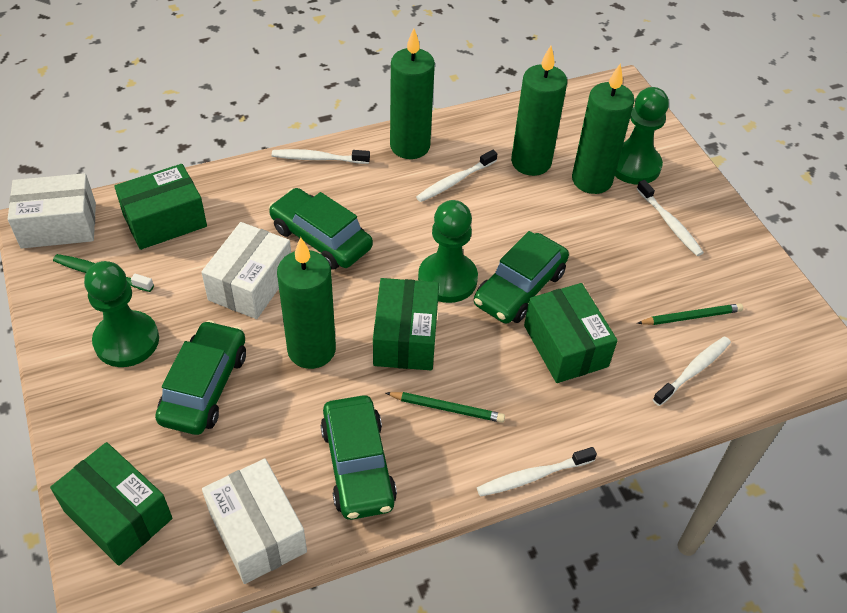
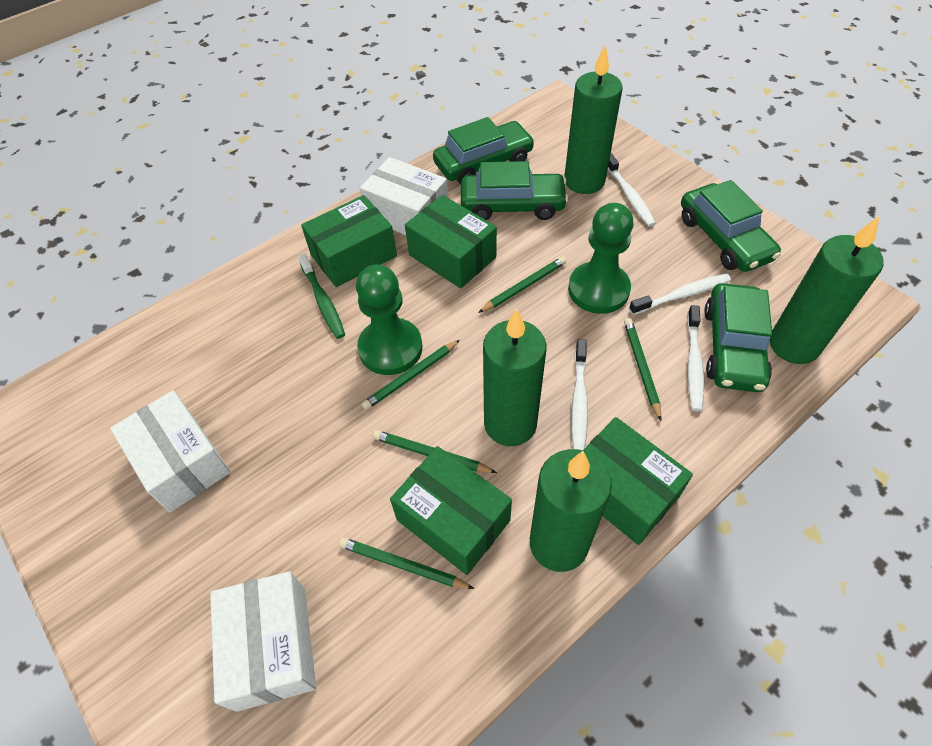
green pawn: [84,261,159,367] [418,200,478,303] [615,87,669,184] = 3 -> [356,265,423,375] [568,203,634,314] = 2
green pencil: [386,392,505,423] [637,303,743,325] = 2 -> [339,537,475,589] [362,340,460,410] [373,430,497,473] [478,257,566,313] [624,318,662,421] = 5
white toothbrush: [272,149,370,164] [416,150,497,202] [477,447,597,497] [637,180,704,256] [653,336,731,406] = 5 -> [571,339,588,450] [608,153,656,227] [629,274,731,315] [687,305,704,411] = 4

